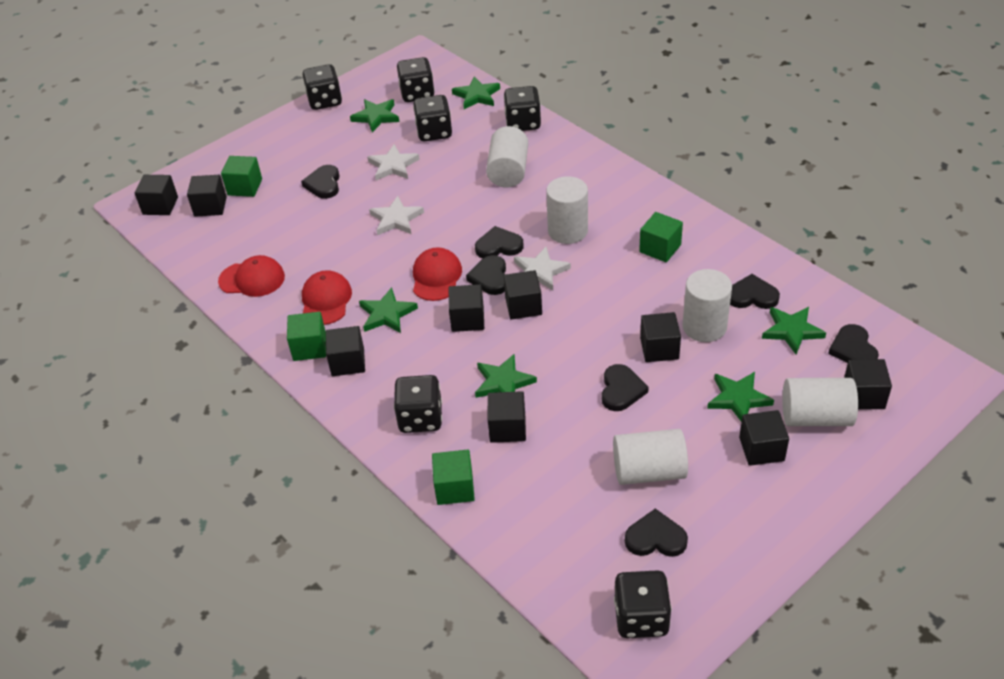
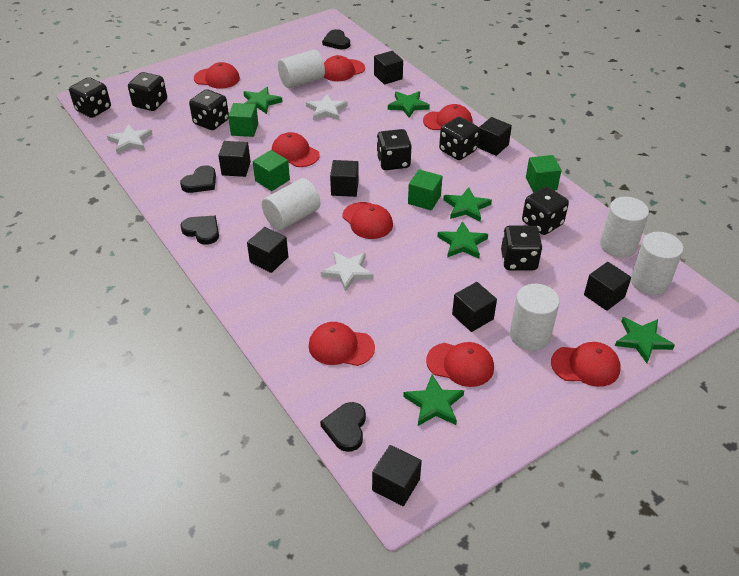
black cube: [134,175,178,215] [187,175,227,217] [326,326,365,376] [449,284,484,332] [488,391,526,443] [504,270,542,320] [640,312,681,362] [739,410,789,466] [844,359,892,410] = 9 -> [218,141,251,177] [247,227,288,273] [330,160,359,197] [372,445,422,506] [374,51,403,85] [452,282,497,332] [477,117,512,156] [584,262,631,311] = 8
black dice: [303,64,342,110] [394,375,442,433] [397,57,435,102] [413,95,452,141] [504,86,541,131] [614,570,672,638] = 6 -> [69,77,111,118] [128,72,167,111] [189,89,229,130] [377,129,412,170] [439,117,479,160] [501,226,543,271] [522,186,569,235] = 7
black heart: [301,165,340,199] [466,255,506,295] [475,226,523,258] [602,364,649,411] [625,508,688,557] [730,274,780,309] [828,324,879,363] = 7 -> [180,165,216,193] [180,216,219,245] [320,402,366,452] [322,29,350,49] = 4
red cap: [218,255,285,297] [302,270,352,325] [413,247,462,301] = 3 -> [194,62,240,89] [272,132,320,167] [309,322,375,366] [324,55,365,81] [343,202,393,239] [423,104,473,130] [426,342,494,387] [551,342,620,387] = 8

